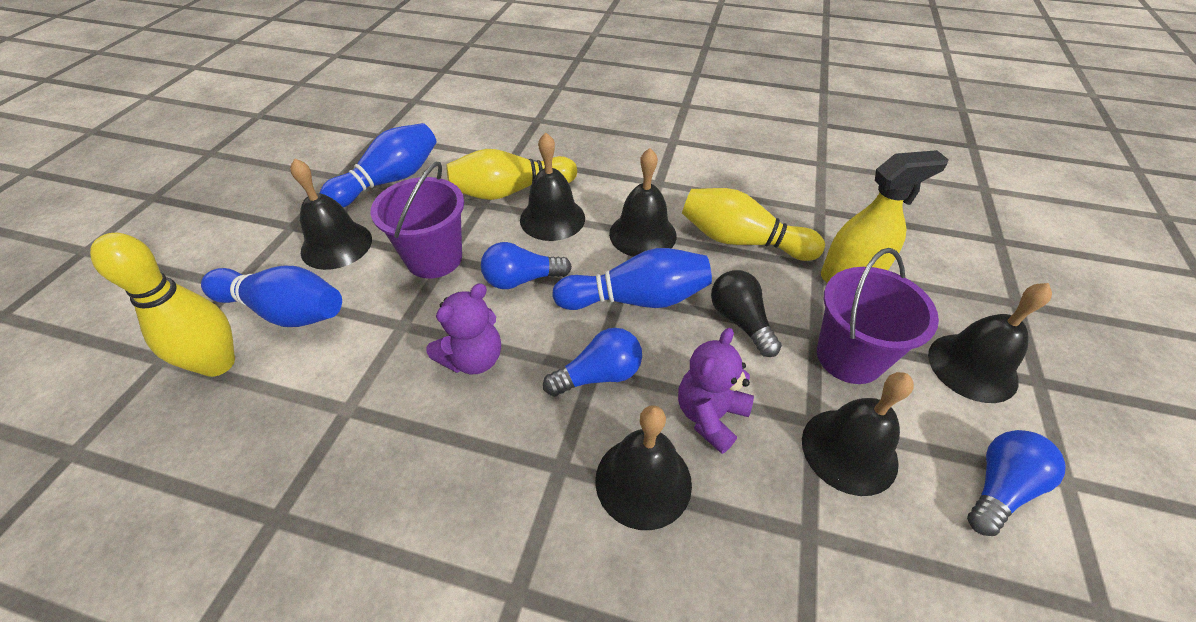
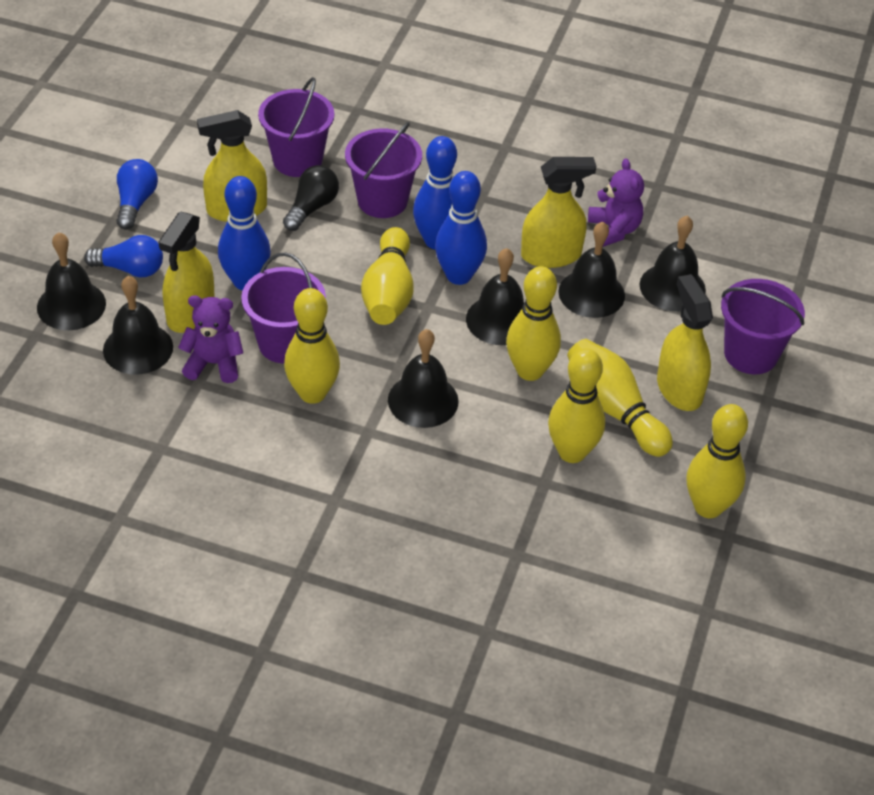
blue light bulb: [481,242,572,289] [543,328,642,397] [967,430,1066,536] = 3 -> [84,235,163,277] [117,159,158,229] = 2
purple bucket: [371,162,464,279] [817,248,939,384] = 2 -> [241,252,326,363] [258,77,334,177] [345,122,422,218] [721,279,805,374] = 4
yellow bowling pin: [90,233,235,377] [446,149,577,200] [682,188,825,261] = 3 -> [284,288,340,404] [361,227,414,325] [506,266,561,381] [548,348,605,463] [567,339,673,457] [687,404,748,518] = 6
yellow spray bottle: [821,150,949,283] = 1 -> [158,211,215,333] [197,110,267,222] [521,157,596,268] [657,274,713,411] = 4

